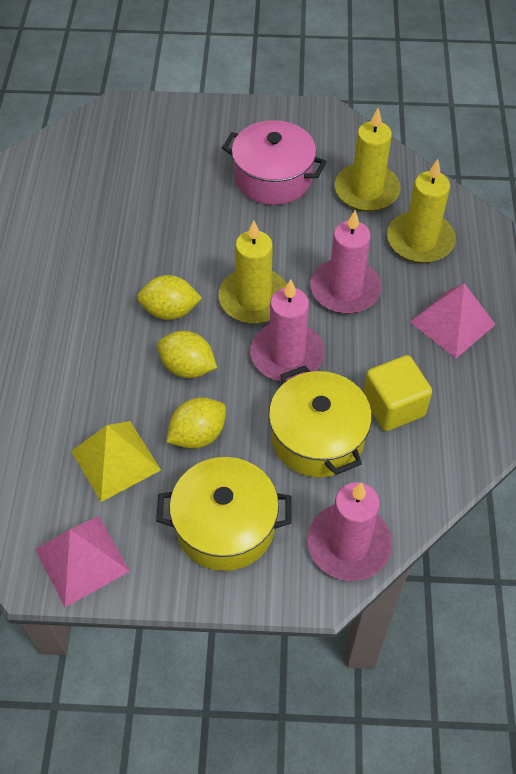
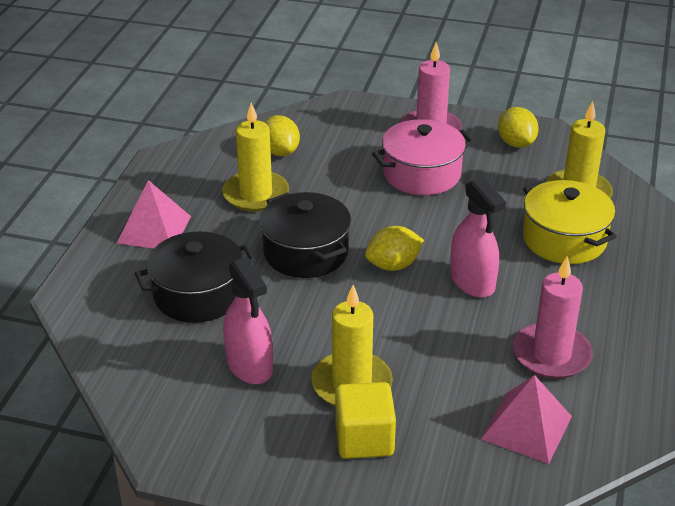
black pot: none = 0 -> [135,231,256,323] [259,192,351,278] = 2
pink candle: [250,279,325,381] [307,482,392,581] [311,210,381,314] = 3 -> [401,42,462,130] [513,256,593,379] = 2
pink spray bottle: none = 0 -> [223,257,273,384] [450,177,506,298] = 2
yellow pot: [156,457,291,571] [269,366,372,477] = 2 -> [523,180,617,264] = 1
yellow pyramid: [71,421,161,502] = 1 -> none = 0

